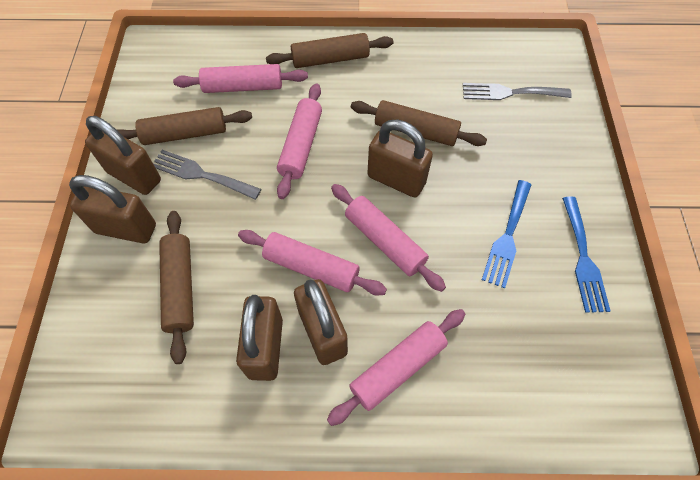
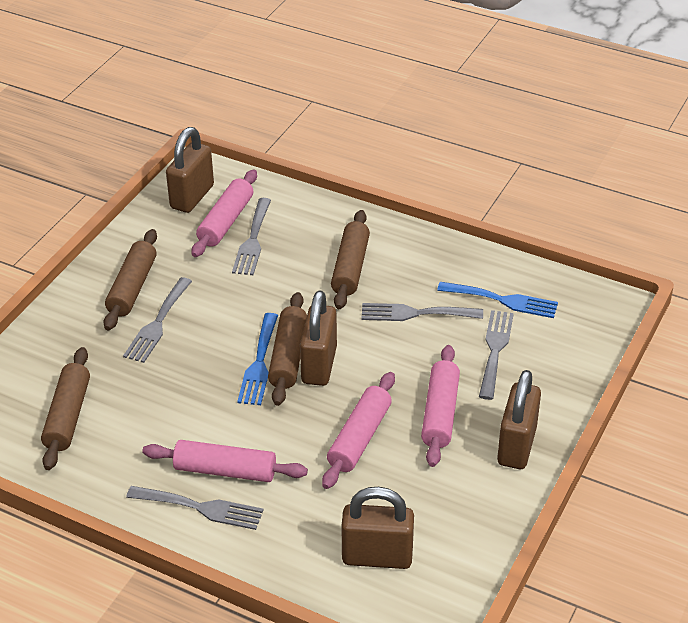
brown padlock: [69,175,156,243] [85,116,161,195] [236,295,283,381] [294,279,348,365] [367,120,433,197] = 5 -> [166,127,214,213] [300,291,337,386] [341,487,414,569] [497,370,541,469] = 4
grey fork: [153,150,261,200] [463,83,572,100] = 2 -> [123,277,192,363] [126,486,264,530] [232,198,271,275] [362,303,483,321] [479,310,514,400] = 5
pink rolling pin: [173,64,308,93] [238,230,387,296] [277,83,322,199] [327,309,465,426] [331,184,446,292] = 5 -> [142,440,308,482] [192,170,257,257] [322,372,395,489] [421,345,460,467] = 4

